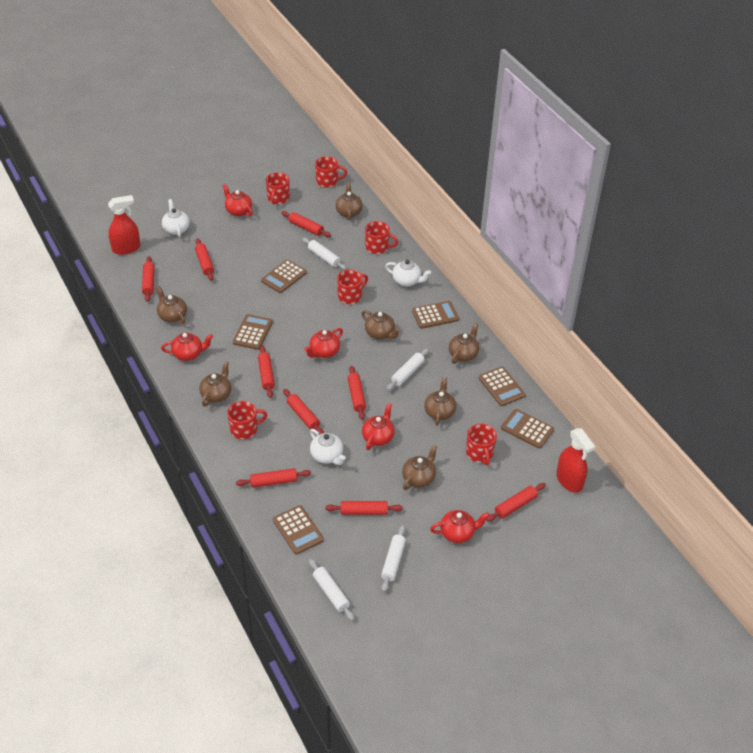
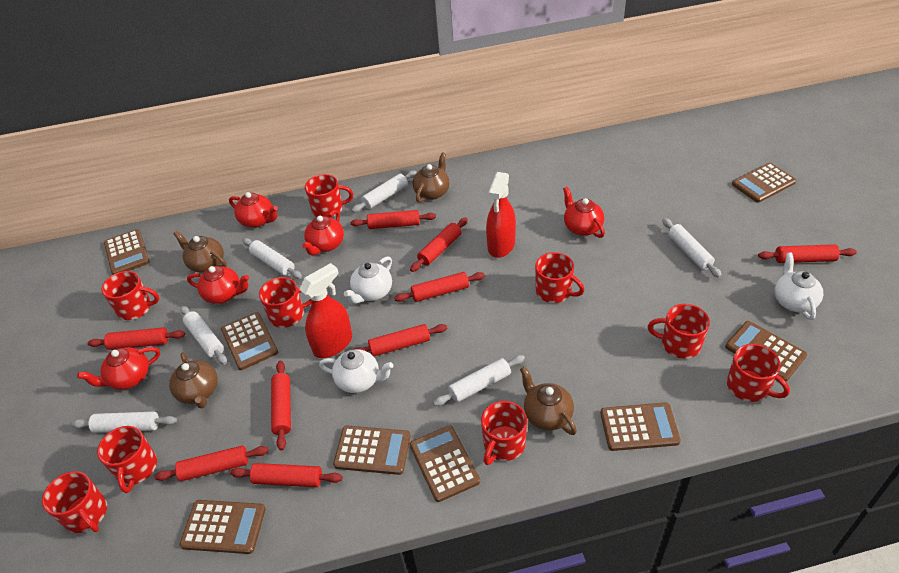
brown calculator: [233,314,273,350] [261,260,307,293] [273,505,324,554] [412,301,459,329] [479,367,526,406] [501,409,554,448] = 6 -> [104,229,150,275] [179,500,266,554] [221,312,278,370] [333,426,411,475] [410,425,480,502] [600,402,681,451] [725,321,807,382] [732,163,796,203] = 8
brown teapot: [156,286,187,324] [199,361,231,407] [335,182,363,220] [361,310,401,339] [402,445,438,490] [424,377,456,426] [449,323,479,364] = 7 -> [169,352,218,408] [173,231,226,272] [413,152,450,203] [520,366,577,435] = 4
red mug: [227,401,267,439] [266,172,290,204] [315,156,347,188] [337,270,368,304] [365,221,398,254] [466,423,497,465] = 6 -> [42,471,107,533] [97,426,157,493] [101,271,159,320] [259,277,311,328] [305,174,353,218] [481,401,527,465] [535,252,585,303] [648,304,710,359] [727,344,790,402] = 9
white rolling pin: [302,237,347,270] [309,559,354,621] [381,525,406,592] [387,348,429,391] = 4 -> [71,411,177,433] [180,306,227,365] [242,238,302,279] [352,171,417,213] [433,355,525,406] [662,218,722,278] = 6

